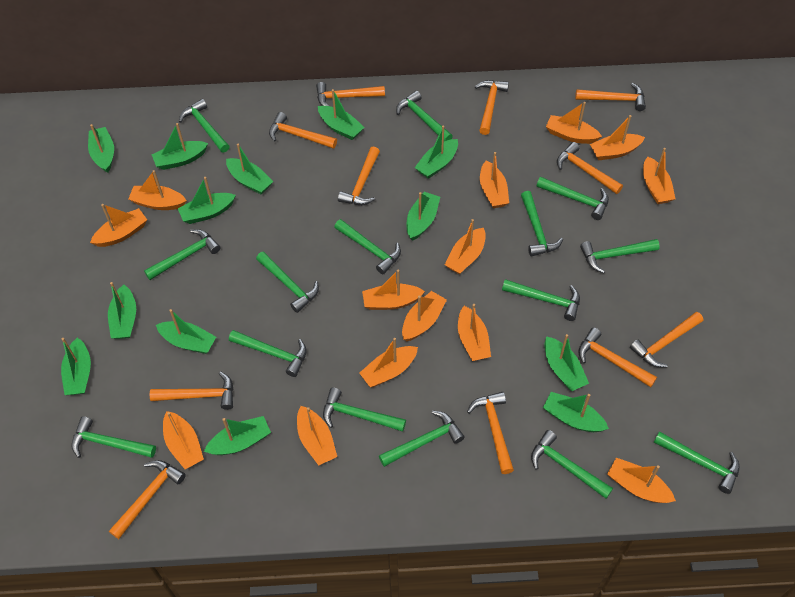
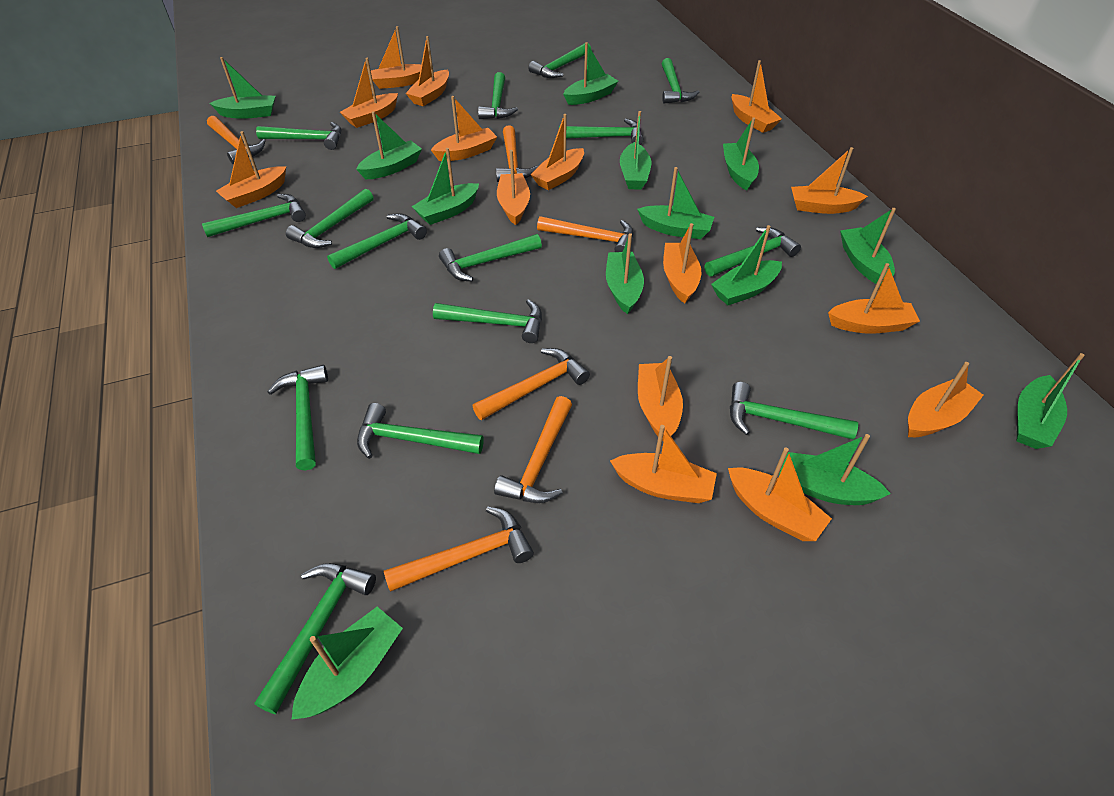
orange boat: [90,204,147,247] [128,170,187,210] [163,411,204,469] [297,406,337,465] [359,338,418,387] [362,270,425,310] [402,291,447,341] [445,219,486,274] [458,304,491,361] [480,152,509,208] [546,102,602,144] [590,115,645,160] [607,458,676,503] [643,148,676,204] = 14 -> [216,131,286,208] [340,58,398,128] [371,26,421,89] [405,36,449,106] [431,96,497,161] [497,150,530,225] [530,114,584,190] [610,425,717,503] [638,356,683,442] [663,223,701,303] [728,448,832,541] [732,60,782,133] [791,147,868,214] [828,263,920,334] [908,362,984,437] = 15
orange hammer: [109,460,186,539] [150,372,234,410] [269,112,337,149] [316,82,385,106] [338,147,380,205] [467,392,514,474] [475,80,509,135] [557,142,623,194] [575,83,646,111] [578,327,657,387] [630,312,703,368] = 11 -> [207,116,265,165] [384,506,534,592] [473,348,590,420] [494,396,572,503] [496,125,538,182] [537,216,633,252] = 6

